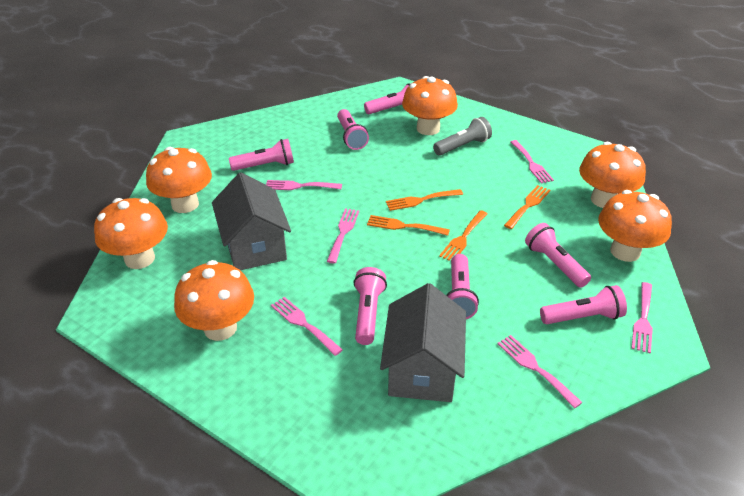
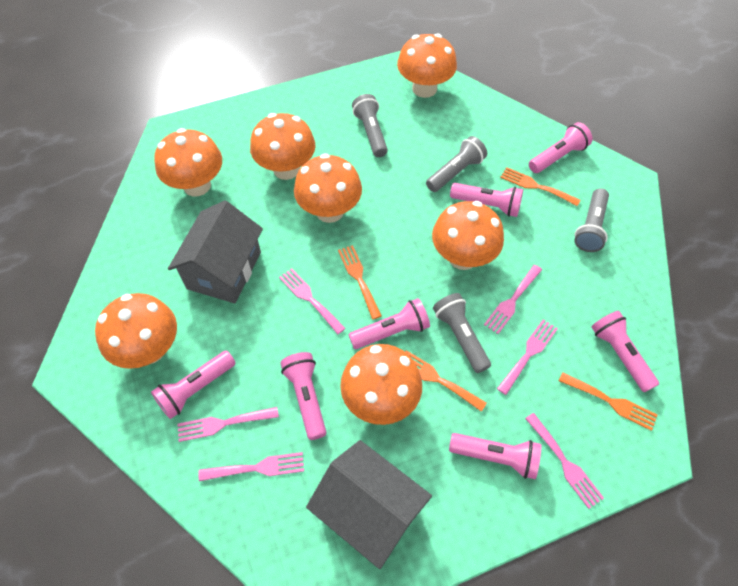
grey flashlight: [433,117,492,156] = 1 -> [352,94,388,157] [426,136,487,192] [433,293,491,373] [574,188,609,252] = 4
orange mushroom: [94,198,168,269] [146,147,212,213] [174,260,254,341] [402,76,458,135] [579,142,646,208] [598,190,672,262] = 6 -> [95,293,177,369] [154,128,222,196] [250,113,316,180] [294,153,362,223] [340,344,422,425] [397,33,457,98] [432,201,504,270] = 7

